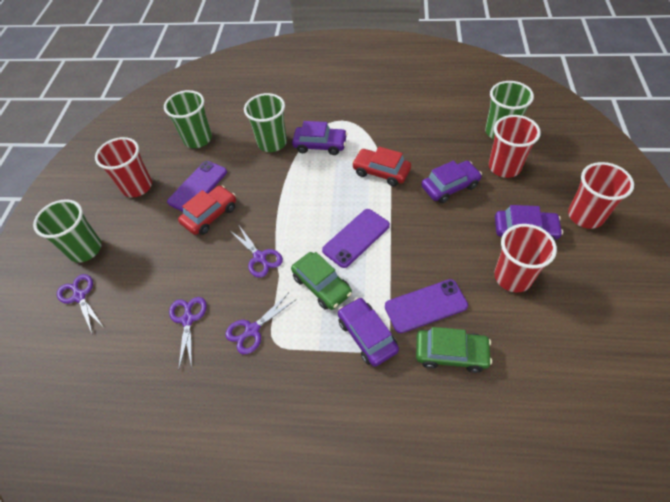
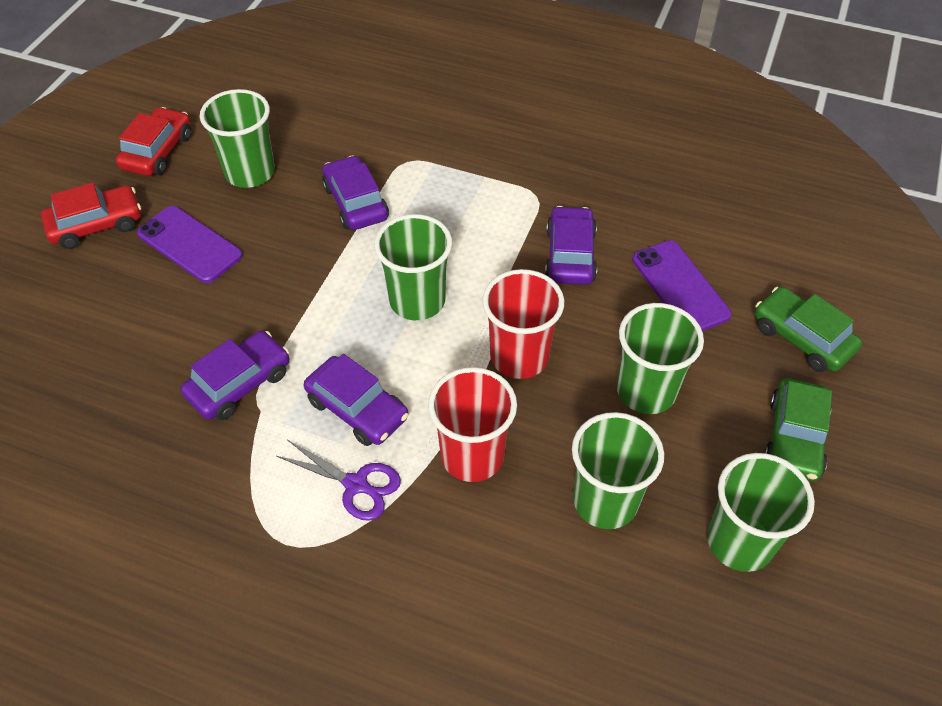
green cup: [33,199,101,263] [164,90,212,148] [244,93,287,152] [485,81,534,139] = 4 -> [200,89,275,188] [374,214,452,320] [572,412,664,529] [617,303,704,414] [707,453,815,572] = 5
purple phone: [167,161,227,212] [322,209,390,268] [385,279,468,333] = 3 -> [137,206,243,283] [632,240,732,331] = 2
purple scissors: [57,274,104,335] [169,297,207,368] [225,294,297,354] [230,224,283,278] = 4 -> [276,440,401,521] = 1
red cup: [95,137,152,197] [489,115,541,178] [494,224,557,292] [568,162,634,229] = 4 -> [428,367,517,482] [482,269,564,379] = 2

